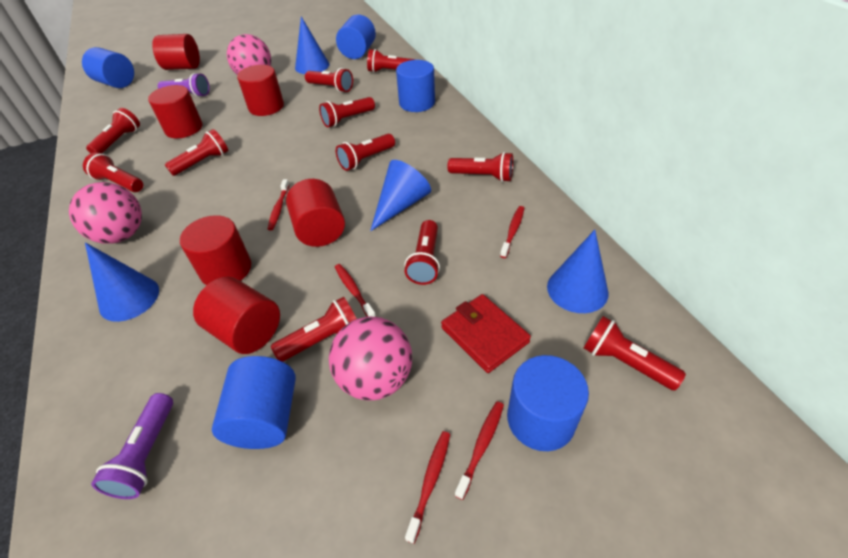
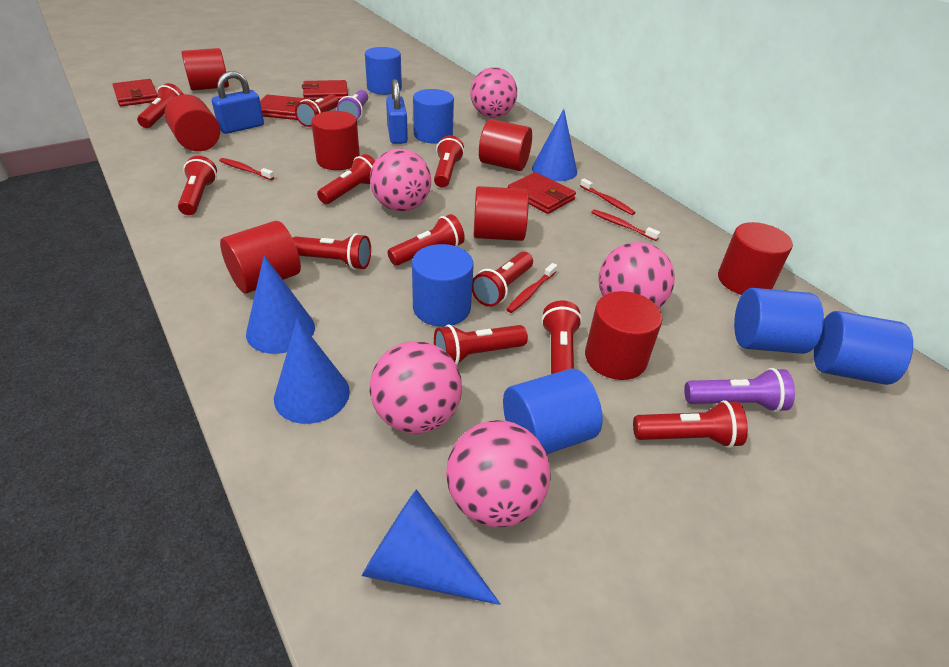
blue cylinder: [82,47,134,88] [212,356,296,449] [336,15,376,59] [396,60,435,112] [507,355,589,451] = 5 -> [365,47,402,95] [412,244,474,326] [413,89,454,143] [503,368,603,454] [734,288,824,354] [814,311,913,385] = 6
blue padlock: none = 0 -> [212,71,264,134] [386,79,408,144] = 2
pink ball: [69,182,142,244] [227,34,271,75] [329,316,412,401] = 3 -> [370,148,431,211] [370,341,462,434] [446,420,550,528] [470,67,517,118] [599,242,675,308] = 5
red cylinder: [148,85,202,138] [152,34,200,70] [180,215,251,285] [193,277,280,354] [237,65,284,116] [286,179,345,247] = 6 -> [164,94,220,151] [181,48,229,91] [220,221,301,293] [311,111,360,170] [474,186,529,241] [479,119,532,171] [585,291,663,380] [718,222,793,295] = 8
red toothbrush: [268,179,289,230] [335,264,376,317] [405,431,450,544] [455,401,504,500] [500,206,524,258] = 5 -> [219,158,274,180] [506,263,557,313] [580,178,636,215] [591,210,660,241] = 4
red wallet: [441,294,531,373] = 1 -> [113,79,158,106] [260,95,307,120] [302,80,348,101] [508,172,576,214] = 4

